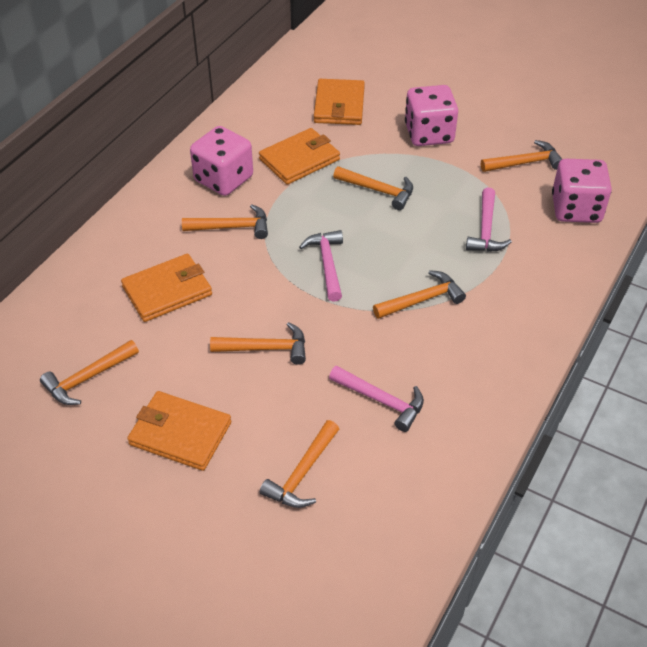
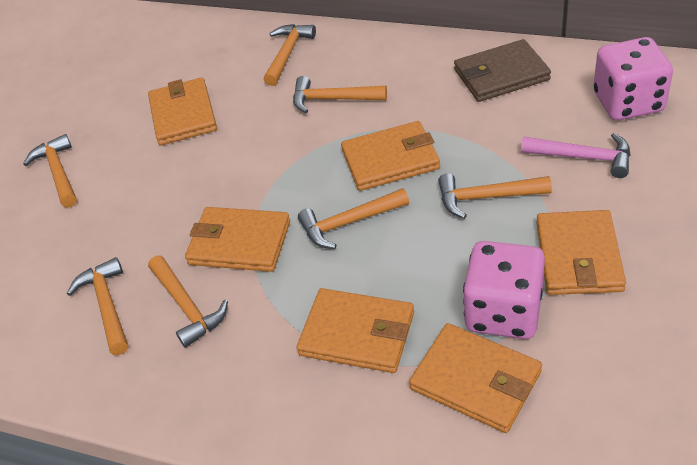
brown wallet: none = 0 -> [454,39,551,102] = 1
orange wallet: [121,254,212,322] [127,391,231,471] [259,128,340,185] [314,79,365,125] = 4 -> [148,77,217,145] [185,207,290,272] [297,288,414,373] [341,121,440,191] [409,323,542,433] [536,210,626,295] = 6
pink dice: [190,126,253,196] [405,85,458,146] [552,159,612,223] = 3 -> [463,241,545,339] [593,37,673,121] = 2
pink hammer: [299,230,343,302] [329,366,424,432] [466,187,512,252] = 3 -> [521,133,630,178] = 1

